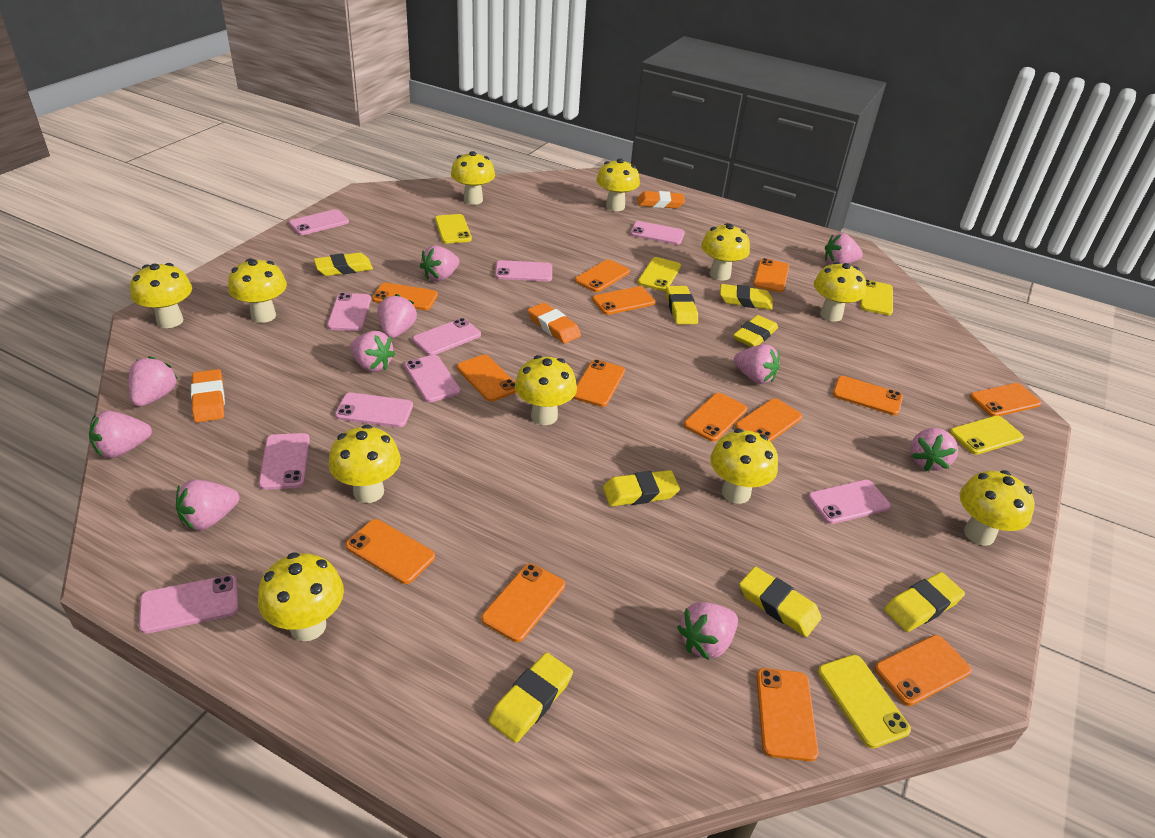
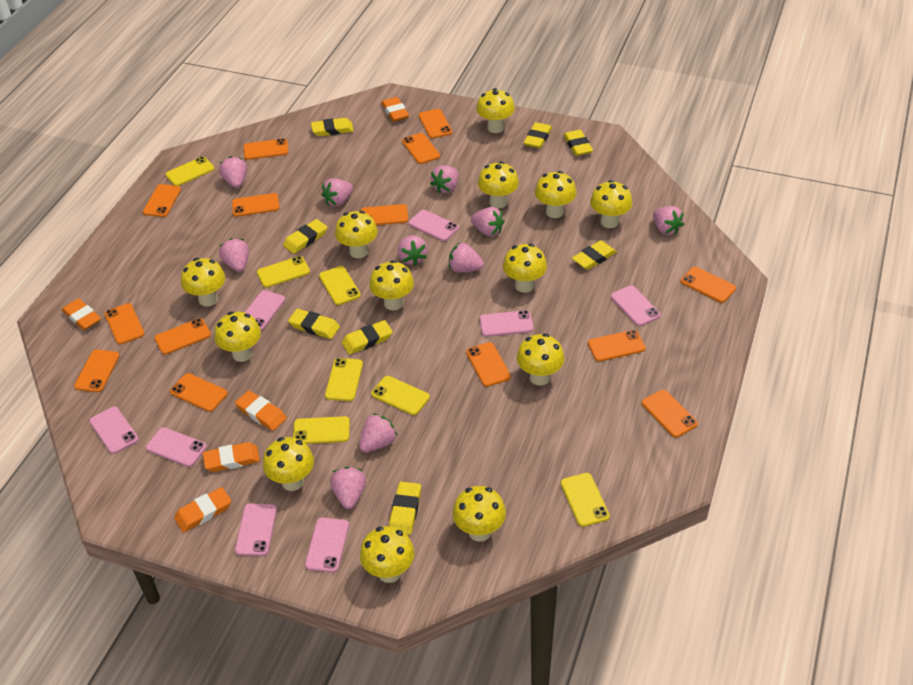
orange eraser: [191,369,225,422] [528,302,581,344] [637,191,685,208] = 3 -> [62,298,101,330] [174,487,231,533] [203,442,260,472] [235,390,287,431] [381,97,409,122] = 5
pink phone: [139,575,238,634] [259,433,310,490] [289,209,349,235] [327,293,371,331] [335,393,413,427] [404,355,461,402] [412,318,481,356] [495,260,552,282] [630,221,685,245] [808,480,891,524] = 10 -> [89,407,139,454] [146,427,207,467] [235,504,277,556] [245,290,285,331] [305,518,349,573] [408,210,459,241] [480,310,534,337] [611,285,660,326] = 8
yellow mushroom: [130,263,192,328] [228,258,287,323] [258,552,344,641] [328,424,401,503] [451,151,495,205] [515,355,577,425] [596,158,640,211] [701,223,750,281] [710,429,778,504] [814,262,866,322] [960,470,1035,546] = 11 -> [181,258,225,307] [214,311,261,362] [263,437,314,491] [335,211,378,258] [360,526,415,583] [369,260,414,310] [453,486,506,542] [476,88,515,133] [478,161,519,208] [503,244,547,293] [517,334,564,386] [535,171,577,218] [590,180,633,228] = 13
yellow phone: [435,214,472,244] [638,257,681,291] [818,655,911,748] [860,280,893,315] [950,416,1024,455] = 5 -> [165,157,214,186] [257,256,310,288] [293,416,350,444] [319,266,361,305] [325,358,363,401] [371,376,430,415] [561,473,610,527] = 7

